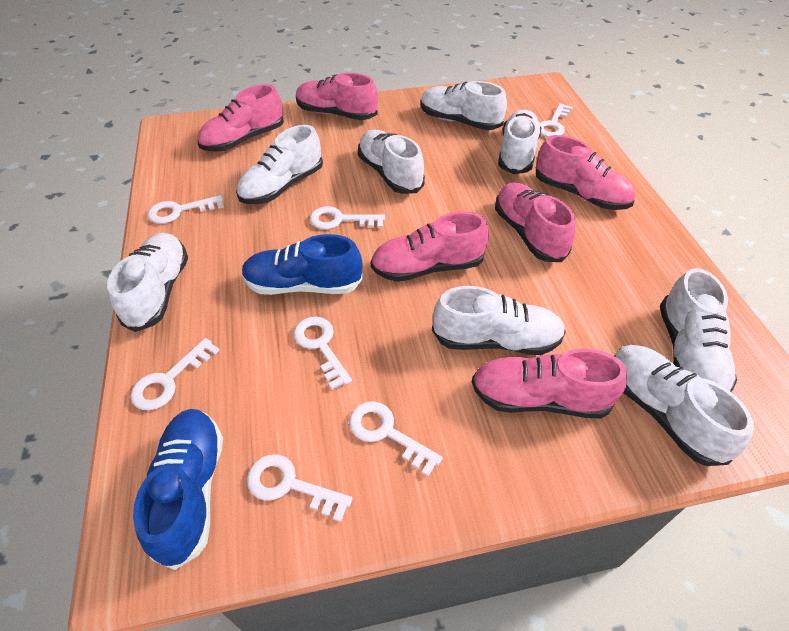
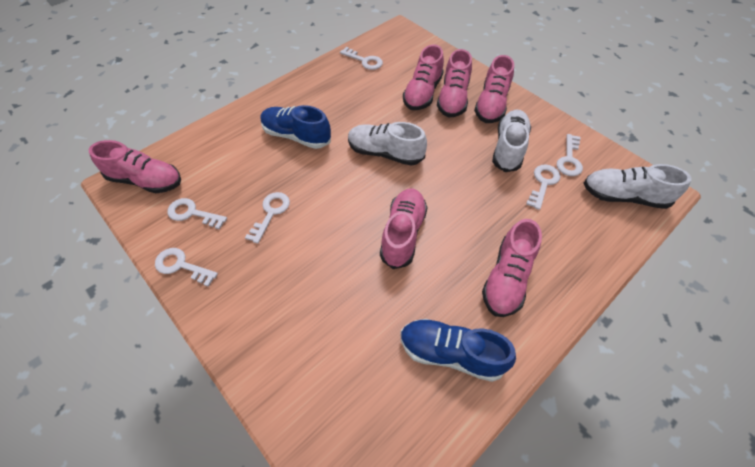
white key: [131,338,220,410] [148,195,224,224] [247,454,353,522] [294,317,352,390] [310,206,385,229] [349,401,443,477] [540,103,573,137] = 7 -> [155,248,218,287] [168,198,227,229] [245,192,290,244] [340,47,383,70] [526,164,560,210] [557,134,583,176] = 6
white shoe: [107,233,188,332] [236,125,323,204] [358,130,425,194] [420,81,507,130] [432,286,566,355] [498,110,541,174] [614,345,754,466] [660,268,737,392] = 8 -> [348,122,427,166] [492,110,531,172] [583,164,691,209] = 3

